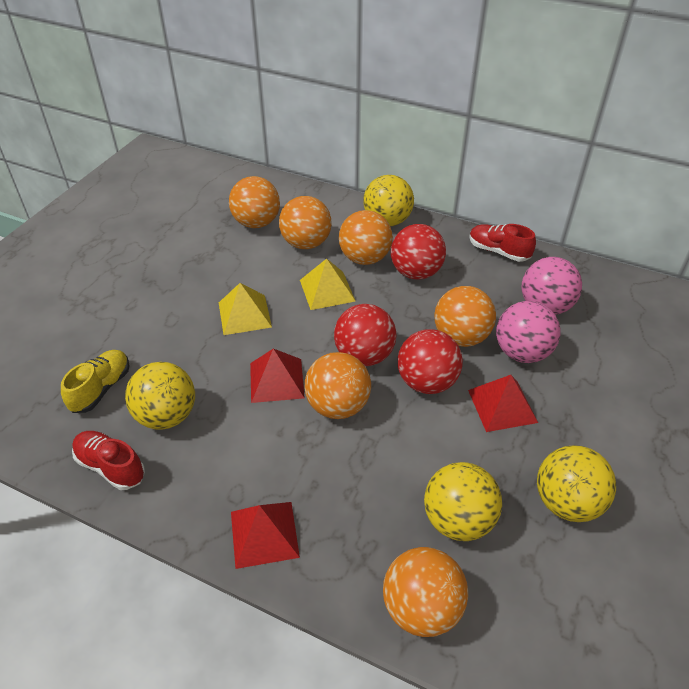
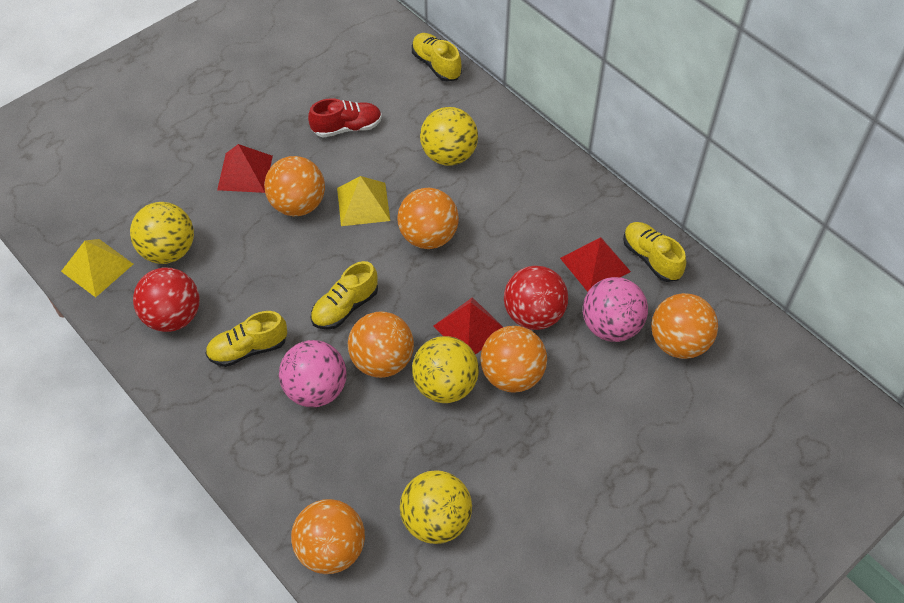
red ball: [334,304,397,366] [391,224,446,280] [398,329,463,394] = 3 -> [133,268,200,332] [504,266,568,330] = 2
red shoe: [72,431,145,490] [469,224,536,262] = 2 -> [308,98,382,137] = 1
yellow shoe: [61,350,130,413] = 1 -> [205,311,287,367] [311,261,378,329] [412,33,462,82] [623,222,686,282] = 4

